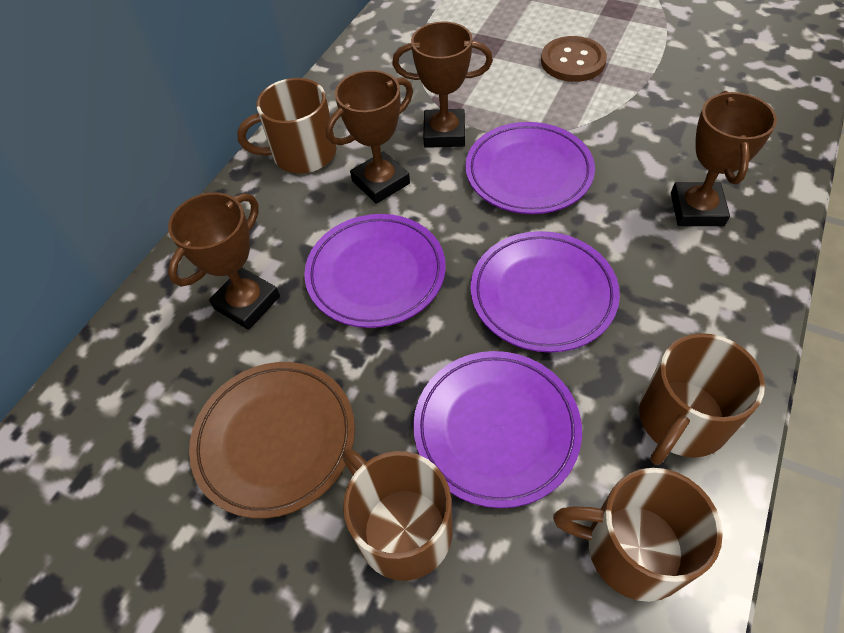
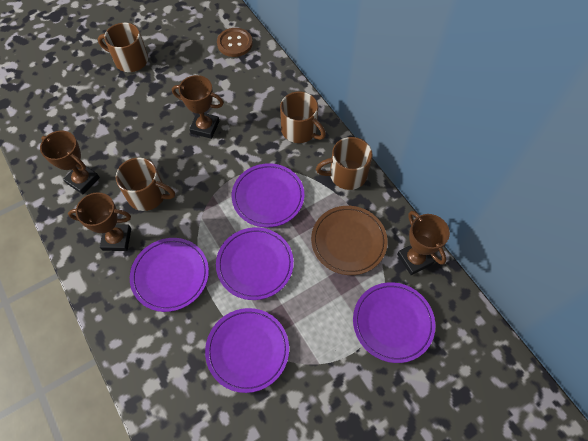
purple plate: [304,214,446,328] [413,351,582,508] [465,122,595,214] [470,231,620,352] = 4 -> [130,238,209,312] [205,308,289,393] [216,227,294,300] [232,163,304,228] [353,282,435,363] = 5

